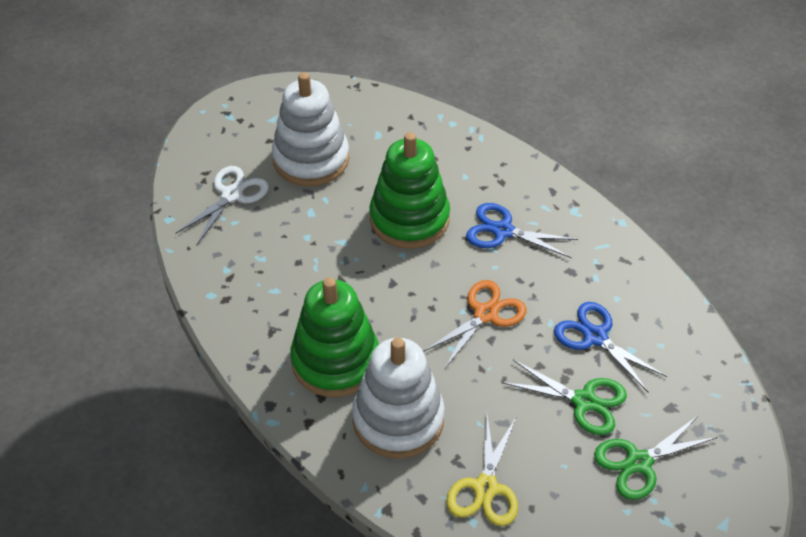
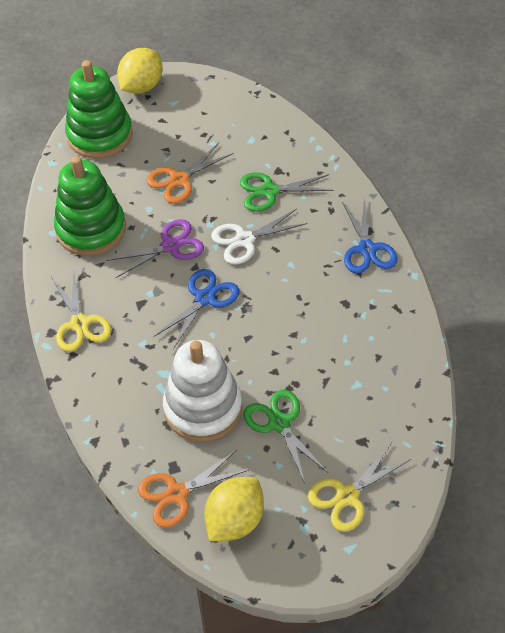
orange scissors: [423,280,527,368] = 1 -> [138,450,249,528] [146,143,233,204] = 2
purple scissors: none = 0 -> [106,219,204,278] = 1
white stacking toy: [272,72,349,187] [352,338,445,459] = 2 -> [163,340,243,442] = 1
yellow lemon: none = 0 -> [117,48,163,94] [204,477,264,541] = 2
yellow scissors: [446,415,518,526] = 1 -> [51,271,111,352] [308,444,411,532] = 2

